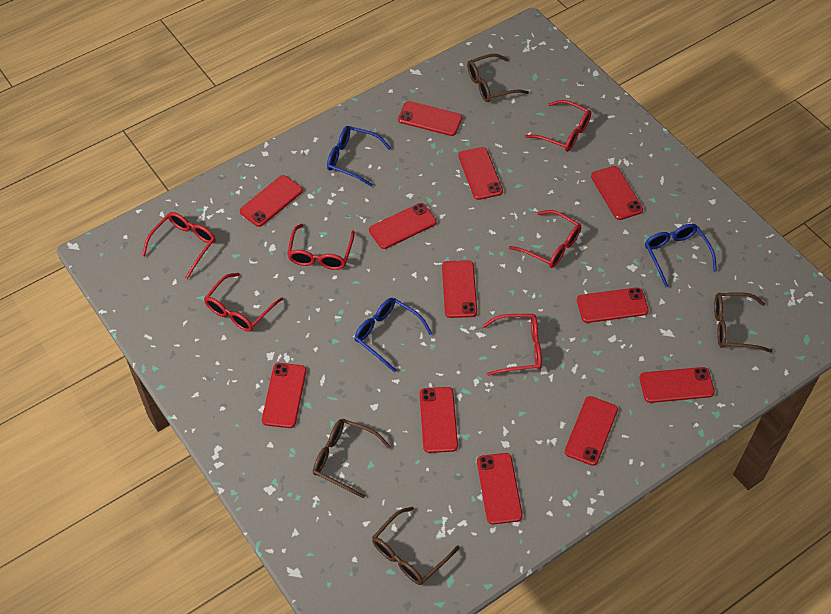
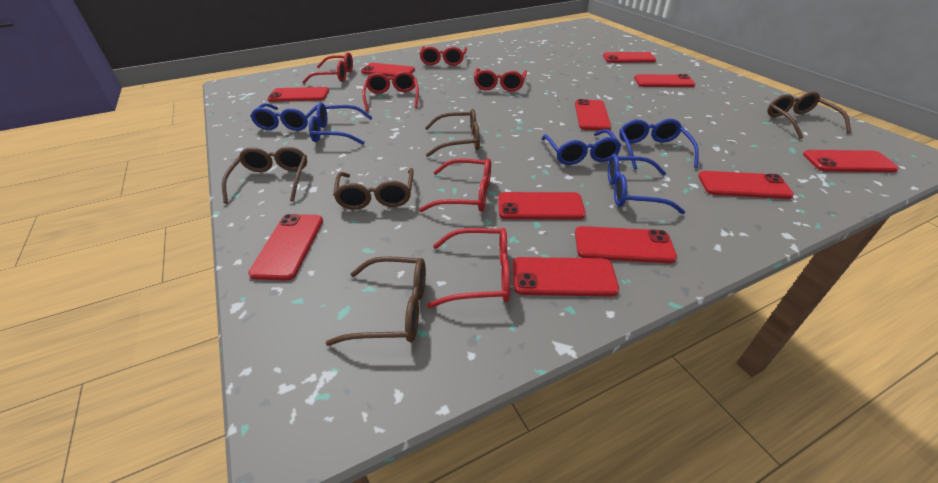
blue glasses: [327,126,391,186] [354,298,432,373] [645,224,717,287] = 3 -> [250,103,317,131] [309,103,373,145] [542,129,622,165] [608,154,685,214] [619,119,699,170] = 5
brown glasses: [313,419,391,499] [372,507,460,585] [467,54,529,102] [714,292,772,353] = 4 -> [222,147,307,203] [326,256,426,346] [333,168,414,210] [425,109,480,157] [768,91,851,139] = 5
red phone: [240,175,303,227] [262,363,306,428] [369,203,437,249] [398,101,462,136] [420,387,458,453] [442,260,477,318] [458,147,503,200] [477,453,523,525] [565,396,618,466] [577,287,649,323] [591,166,643,220] [640,367,715,403] = 12 -> [248,214,323,280] [268,87,329,102] [361,63,415,77] [498,192,586,219] [512,257,619,297] [575,99,611,130] [575,226,677,263] [603,52,656,63] [634,74,695,87] [698,171,794,199] [803,150,899,173] = 11

